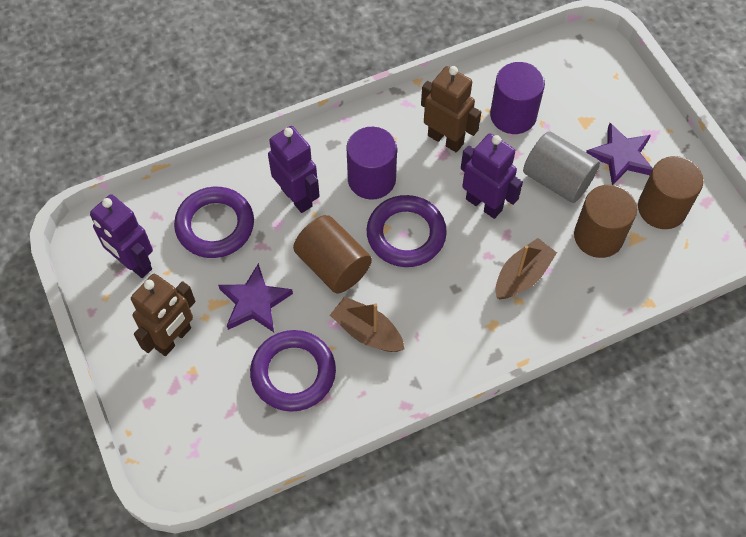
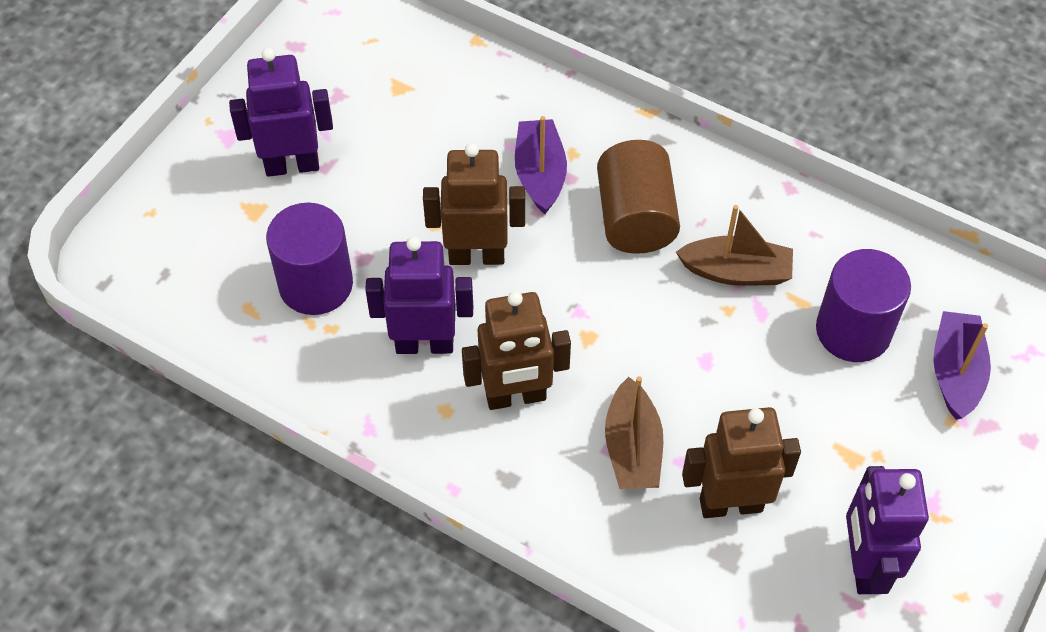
brown cylinder: [293,215,372,293] [574,185,637,258] [638,156,703,229] = 3 -> [597,140,680,254] = 1
brown robot: [131,274,195,356] [421,66,481,152] = 2 -> [423,143,525,265] [462,291,571,410] [682,407,801,518] = 3
grey cylinder: [523,131,600,203] = 1 -> none = 0
purple boat: none = 0 -> [515,116,567,214] [933,311,991,420] = 2
purple ring: [174,187,254,258] [250,330,336,412] [367,195,447,267] = 3 -> none = 0
purple star: [218,263,293,332] [586,123,653,185] = 2 -> none = 0

